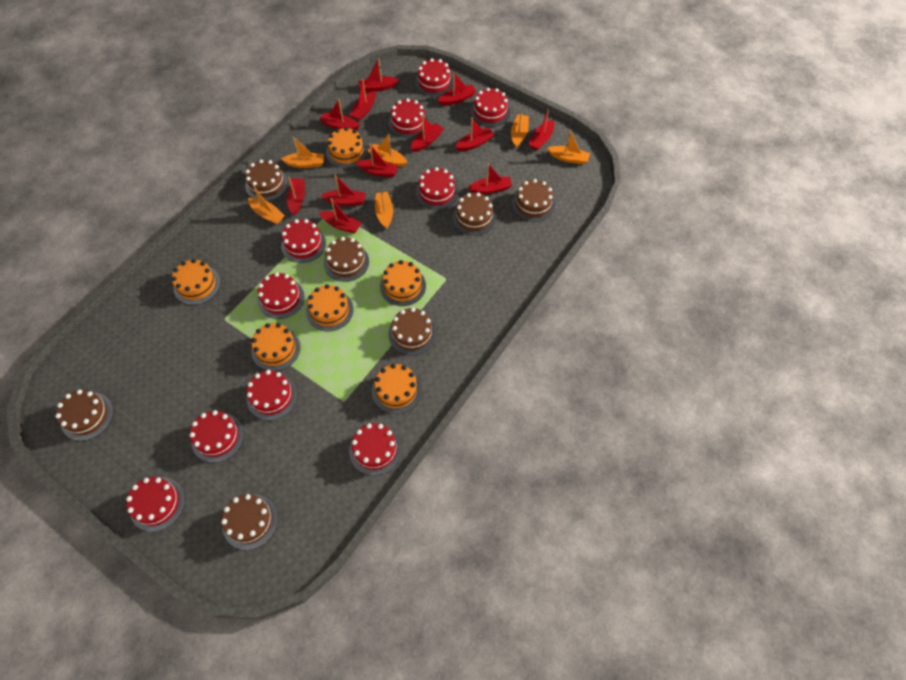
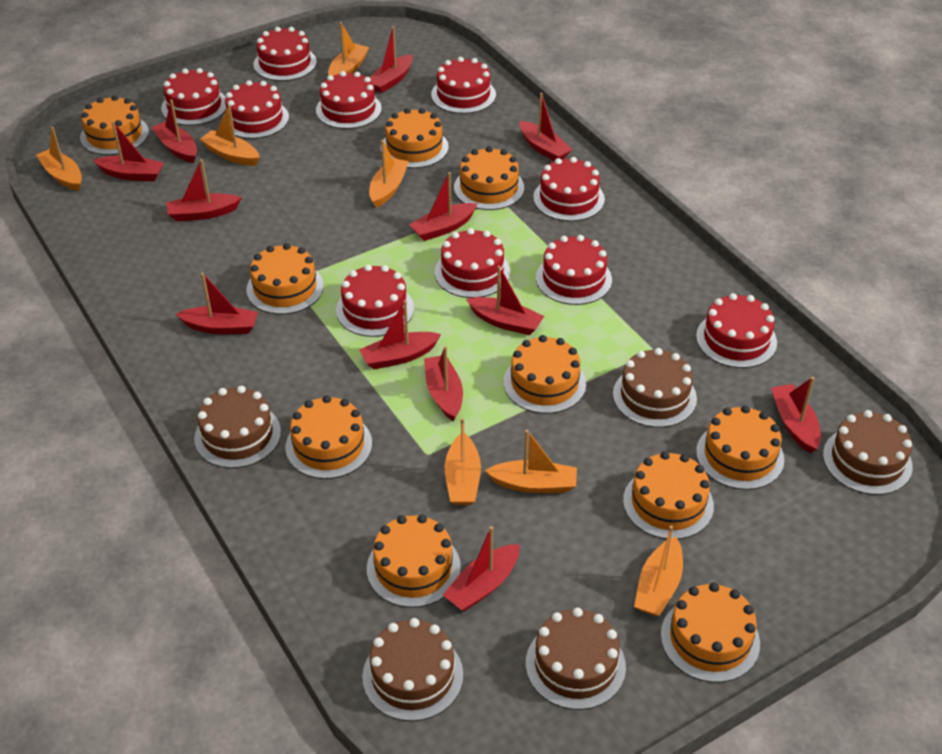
brown cake: [55,389,113,441] [221,494,278,550] [245,159,288,201] [324,237,369,282] [388,307,436,356] [452,192,496,236] [512,179,555,222] = 7 -> [194,386,281,468] [362,618,463,721] [526,607,626,710] [613,348,697,428] [823,410,913,495] = 5
orange boat: [248,186,285,224] [281,137,324,168] [368,134,408,167] [375,191,393,229] [511,109,529,148] [547,130,590,164] = 6 -> [36,127,82,191] [200,105,260,166] [328,22,369,76] [369,140,409,208] [445,418,481,505] [485,430,577,493] [634,525,683,616] = 7
orange cake: [172,259,221,305] [251,323,300,371] [306,284,354,331] [326,127,368,168] [372,364,422,414] [380,260,426,306] = 6 -> [80,95,149,155] [246,243,324,314] [285,395,372,479] [367,515,461,608] [380,108,449,168] [454,146,524,210] [504,335,586,414] [623,451,714,539] [661,583,760,683] [696,405,784,490] = 10

